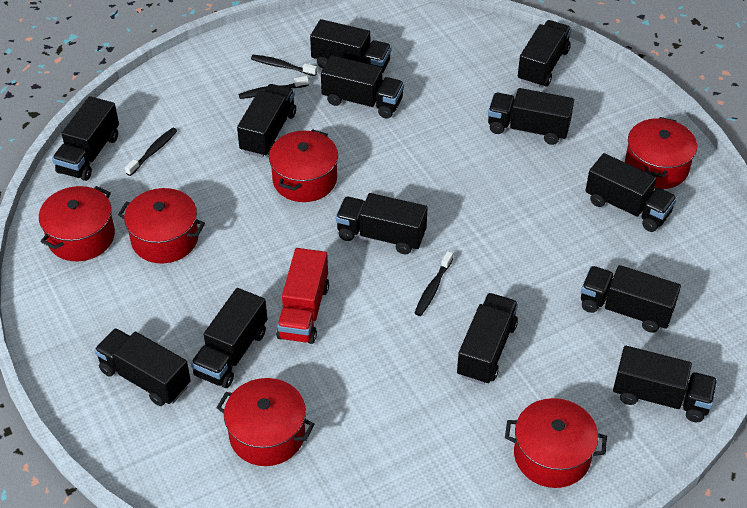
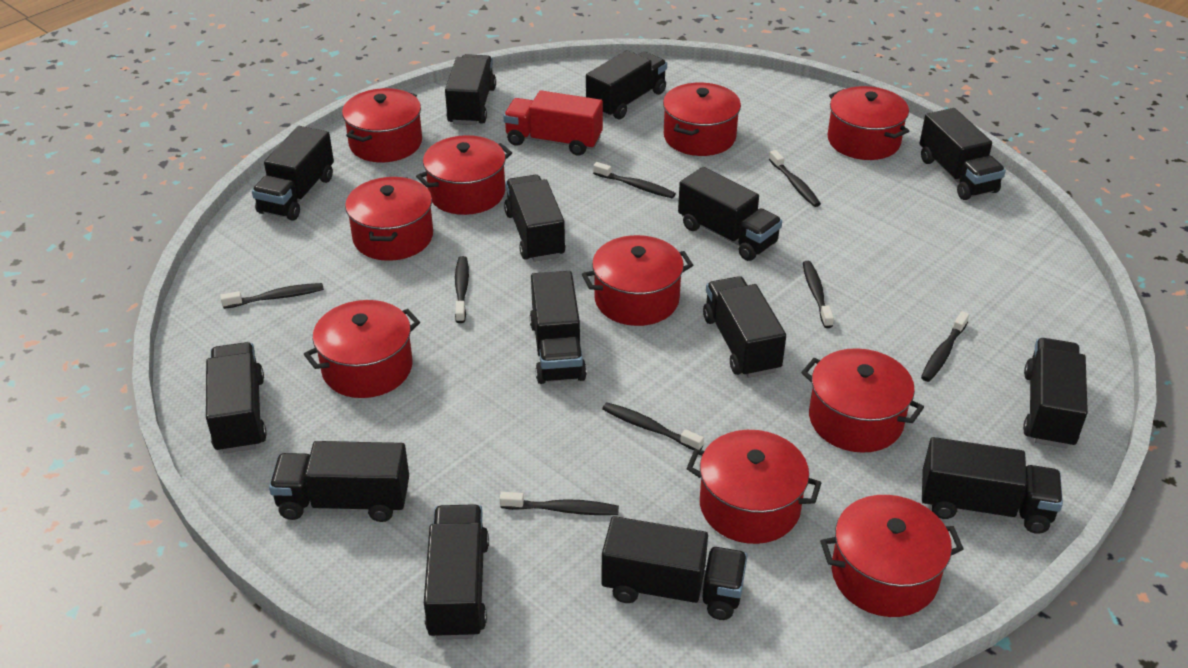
black toothbrush: [125,128,177,176] [238,76,309,99] [251,55,317,76] [415,251,453,316] = 4 -> [220,283,324,309] [455,256,469,323] [500,492,619,515] [593,162,676,198] [602,402,704,450] [769,150,821,207] [803,261,834,328] [921,311,969,382] = 8
black truck: [52,96,119,181] [94,328,191,406] [191,288,267,388] [237,84,296,157] [310,19,392,72] [321,55,404,119] [336,193,428,255] [457,293,518,385] [488,88,574,145] [518,20,572,88] [581,265,681,333] [585,153,677,232] [613,346,717,422] = 13 -> [206,342,267,454] [252,126,334,221] [269,441,409,522] [424,504,489,640] [445,54,496,125] [504,175,566,262] [530,271,587,384] [586,50,667,119] [602,516,747,620] [678,167,782,261] [703,276,786,378] [920,108,1006,200] [922,437,1063,534] [1023,338,1088,449] = 14
red pot: [39,186,115,261] [118,188,205,263] [216,378,315,466] [269,129,338,202] [505,398,607,488] [625,117,697,189] = 6 -> [304,300,420,398] [342,88,422,162] [345,177,433,261] [416,135,512,215] [582,235,693,326] [663,83,741,156] [686,430,821,544] [801,348,924,453] [820,495,964,617] [828,86,909,160] = 10

